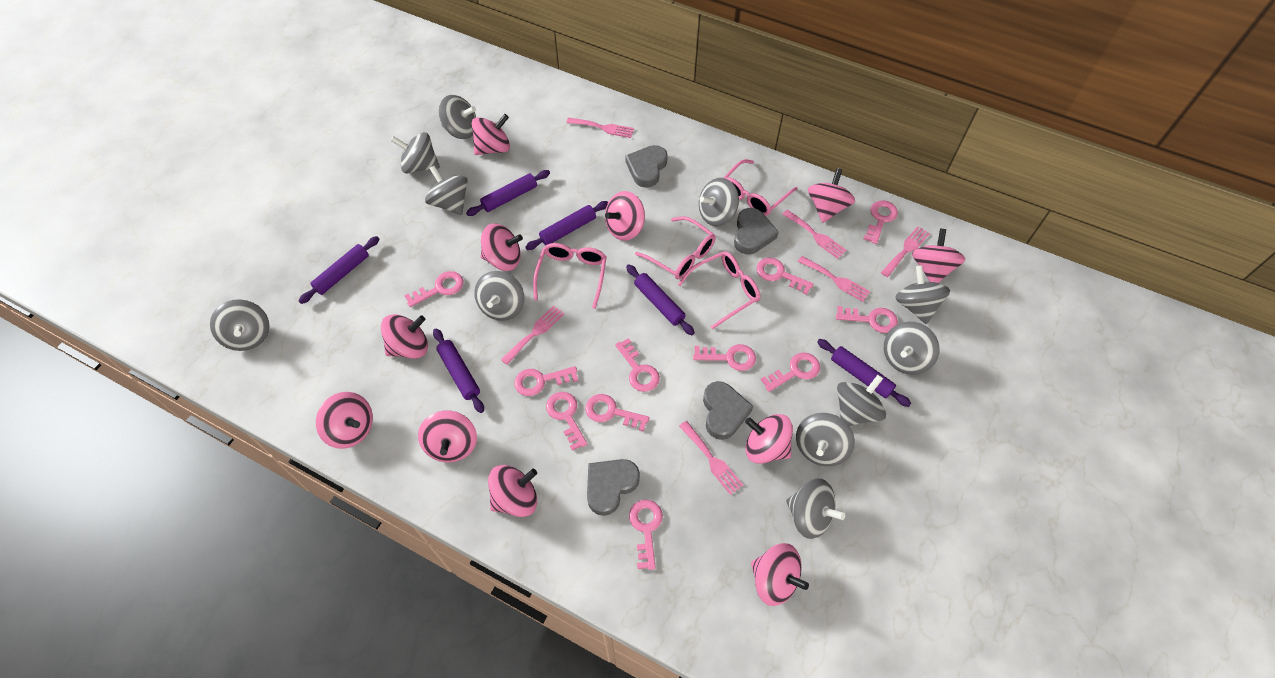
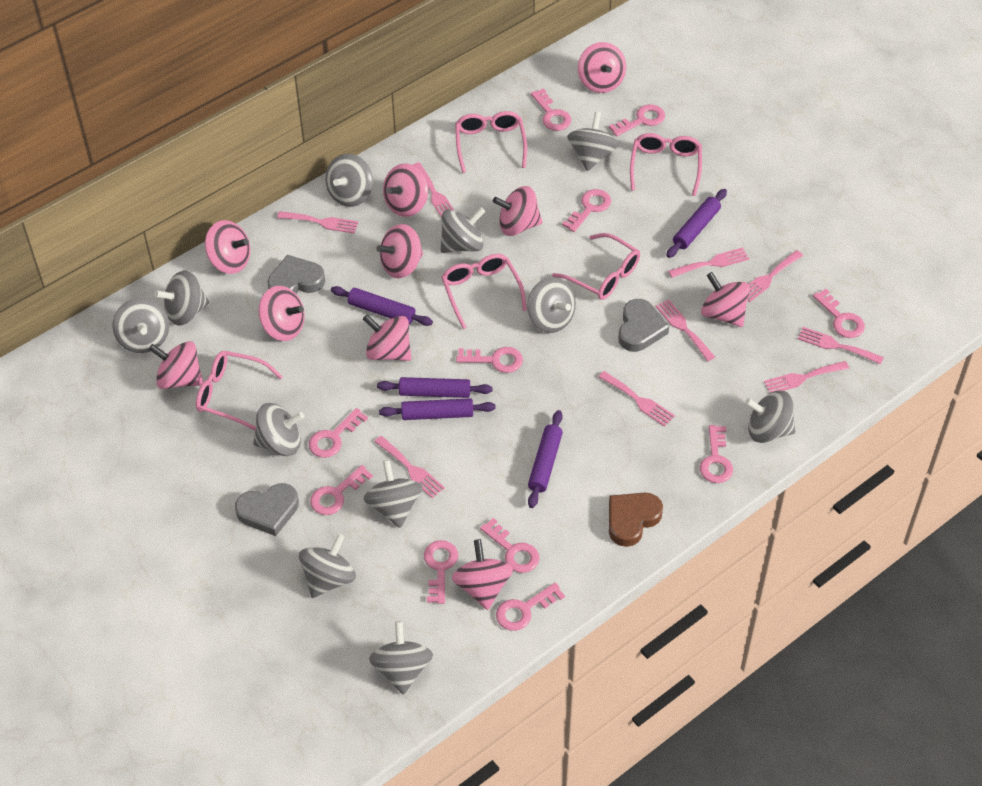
brown heart: none = 0 -> [609,493,663,547] = 1
grey heart: [587,459,640,516] [625,145,668,188] [703,381,753,440] [734,208,779,254] = 4 -> [235,483,299,536] [267,255,325,294] [618,299,669,352] = 3
pink fork: [501,305,564,365] [566,117,634,138] [679,421,743,495] [782,210,847,259] [798,256,870,302] [881,226,930,277] = 6 -> [277,211,358,234] [374,436,445,498] [413,162,455,218] [599,371,675,427] [656,299,715,361] [668,247,749,278] [748,250,803,302] [764,361,849,393] [798,327,884,364] = 9
pink glasses: [533,243,607,309] [635,216,716,279] [678,251,760,329] [723,159,797,216] = 4 -> [196,351,283,431] [441,254,527,329] [455,111,527,173] [552,233,640,300] [630,133,702,196] = 5
pink spinning top: [316,392,373,449] [381,314,428,359] [418,410,477,462] [472,114,510,155] [481,224,523,271] [488,465,537,517] [605,191,645,241] [745,414,793,464] [751,543,809,606] [808,168,855,223] [912,229,966,283] = 11 -> [149,341,203,389] [205,220,250,274] [258,286,305,341] [363,314,411,361] [376,224,423,278] [383,163,428,217] [452,539,513,610] [493,186,542,236] [578,42,626,93] [701,272,750,327] = 10
purple rolling pin: [299,236,379,304] [433,328,484,413] [466,170,550,216] [525,201,608,250] [626,264,695,335] [817,339,911,407] = 6 -> [331,286,433,326] [377,377,492,398] [379,398,496,420] [528,410,563,508] [667,189,727,258] = 5

